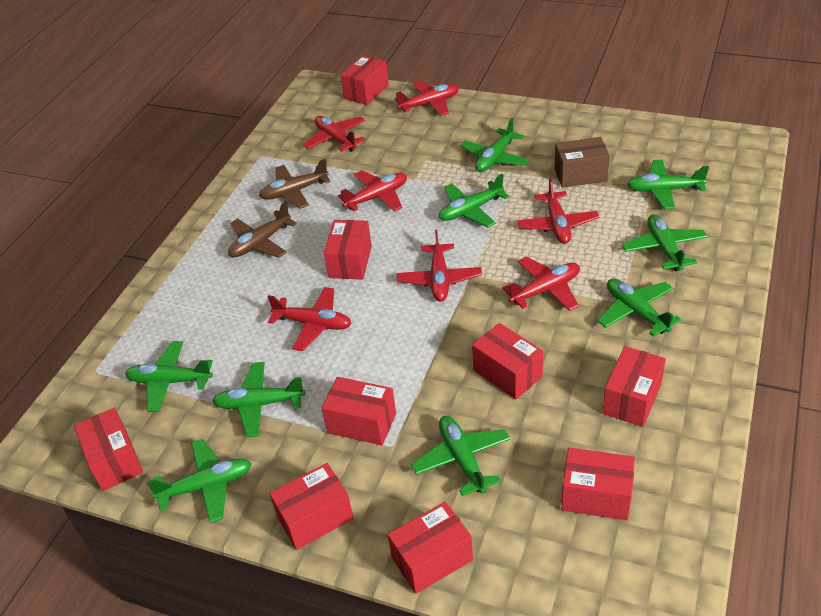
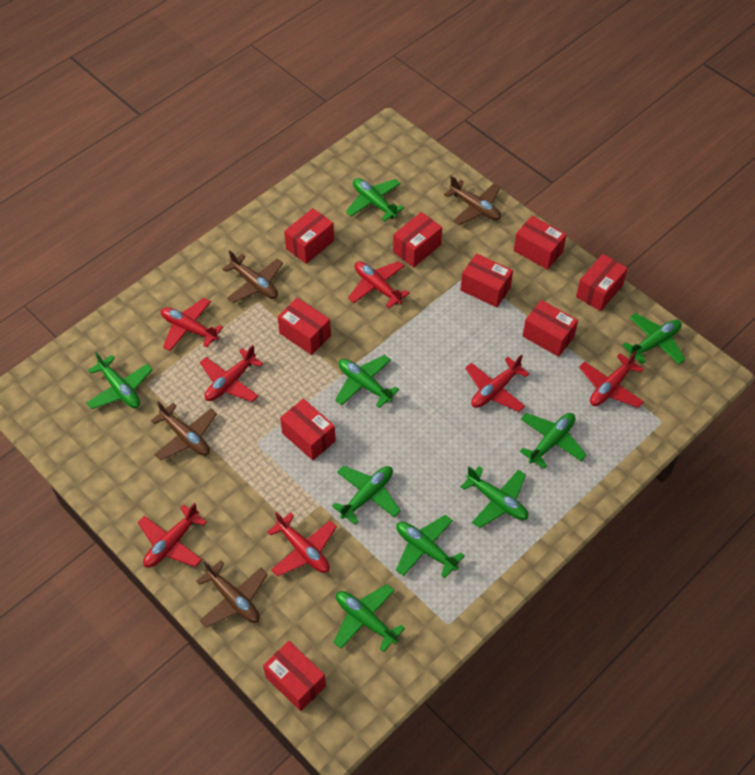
brown box: [554,137,610,188] = 1 -> none = 0
brown plane: [228,202,297,258] [259,159,331,209] = 2 -> [151,401,217,461] [196,560,268,628] [223,250,283,303] [444,176,501,225] = 4

